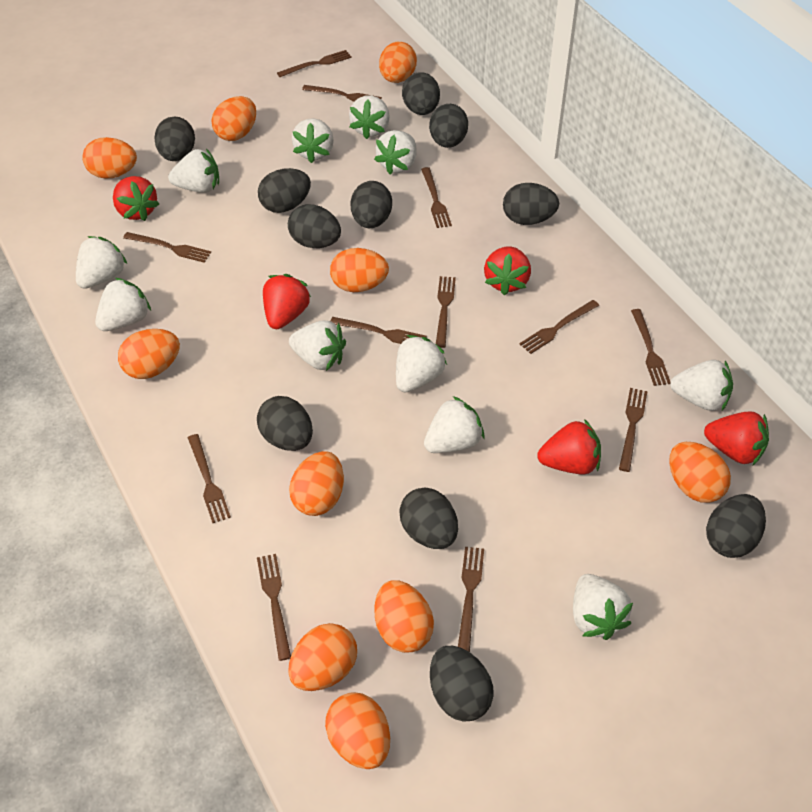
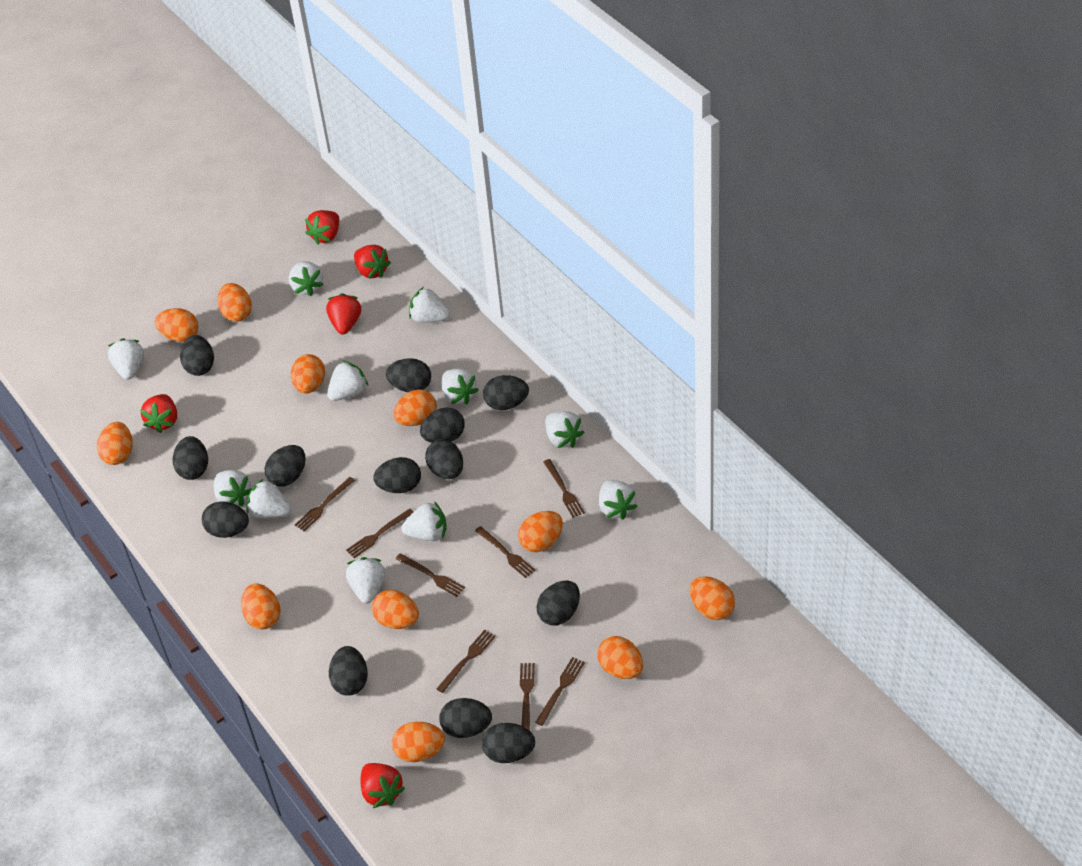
black egg: [154,116,195,161] [257,396,313,451] [258,168,311,213] [288,204,341,248] [350,181,392,228] [399,488,458,549] [402,72,440,115] [429,104,468,148] [430,646,494,722] [503,183,559,225] [706,494,766,558] = 11 -> [173,436,208,480] [180,335,214,376] [202,501,249,538] [265,445,305,487] [329,646,368,696] [373,457,421,493] [386,358,431,392] [420,408,465,443] [425,439,463,479] [439,698,492,738] [482,723,535,763] [483,375,529,410] [536,581,580,626] = 13
brown fork: [123,232,211,263] [188,434,231,523] [257,554,291,661] [277,50,352,77] [302,85,382,102] [330,317,427,344] [421,167,452,228] [436,276,456,348] [458,547,484,652] [519,300,599,354] [619,388,648,472] [631,309,671,386] = 12 -> [295,477,355,531] [346,509,414,558] [396,553,465,597] [436,630,496,693] [475,526,536,578] [520,663,535,731] [535,657,585,726] [543,459,585,518] = 8
orange egg: [82,137,137,179] [118,329,180,379] [212,96,256,141] [288,623,357,691] [289,451,344,516] [325,693,390,769] [330,248,389,292] [375,580,434,653] [379,42,417,83] [669,442,731,503] = 10 -> [97,422,133,465] [155,308,198,342] [218,283,252,322] [241,583,281,630] [291,354,325,394] [372,590,419,629] [392,722,445,762] [394,389,437,426] [518,511,563,552] [597,636,643,679] [690,576,735,620] = 11

